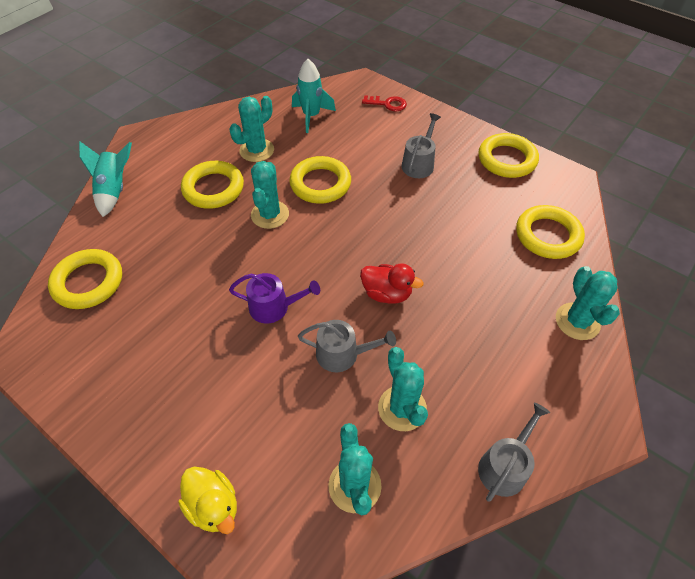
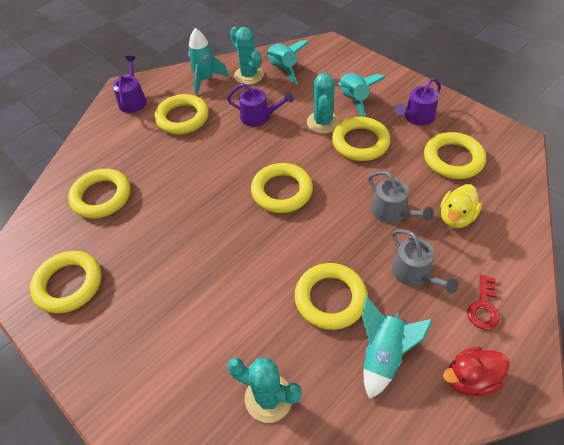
grey watering can: [298,320,396,372] [402,113,441,178] [478,403,550,502] = 3 -> [368,171,434,223] [392,229,459,294] = 2
purple watering can: [229,273,320,323] = 1 -> [113,56,147,113] [227,83,293,127] [395,78,441,126] = 3
turquoise cactus: [230,96,274,162] [251,161,289,229] [329,423,381,516] [378,347,428,431] [556,266,620,340] = 5 -> [228,358,302,423] [230,27,264,85] [307,73,340,134] = 3
turquoise rocket: [79,141,132,217] [292,59,336,133] = 2 -> [188,28,229,95] [267,40,309,84] [338,72,386,117] [362,297,432,399] = 4
yellow ring: [48,249,122,309] [181,161,244,209] [289,156,351,204] [479,133,539,178] [516,205,585,259] = 5 -> [30,251,101,314] [68,169,130,219] [155,94,209,134] [251,163,313,213] [294,263,368,330] [332,117,391,161] [424,132,486,179] = 7

